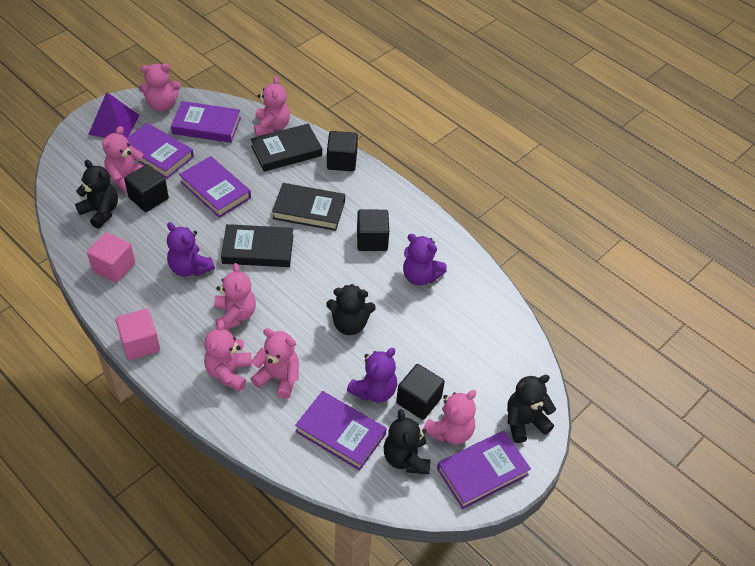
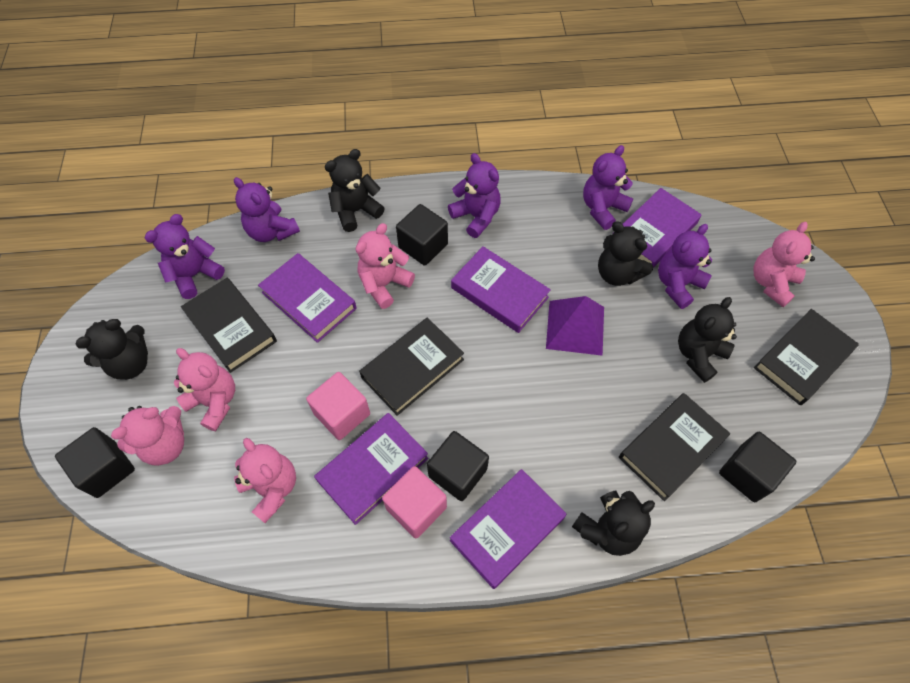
black book: [221,224,294,267] [251,124,322,172] [272,183,345,231] = 3 -> [181,278,277,373] [359,318,464,416] [619,393,730,501] [754,309,859,405] = 4
black teddy bear: [75,160,118,229] [326,284,376,335] [384,409,431,474] [507,375,556,443] = 4 -> [75,319,148,380] [325,149,384,232] [572,490,655,556] [598,221,653,286] [678,297,737,383] = 5
pink teddy bear: [102,126,144,194] [139,64,181,111] [204,320,251,392] [214,263,256,330] [251,328,299,399] [254,76,290,136] [423,390,476,444] = 7 -> [111,406,184,466] [174,348,235,431] [234,438,296,523] [356,223,415,309] [753,222,815,307] = 5
purple teddy bear: [167,222,215,277] [347,348,397,403] [403,234,447,285] = 3 -> [145,214,225,299] [234,177,300,242] [448,153,501,238] [583,145,633,230] [658,224,712,309] = 5

